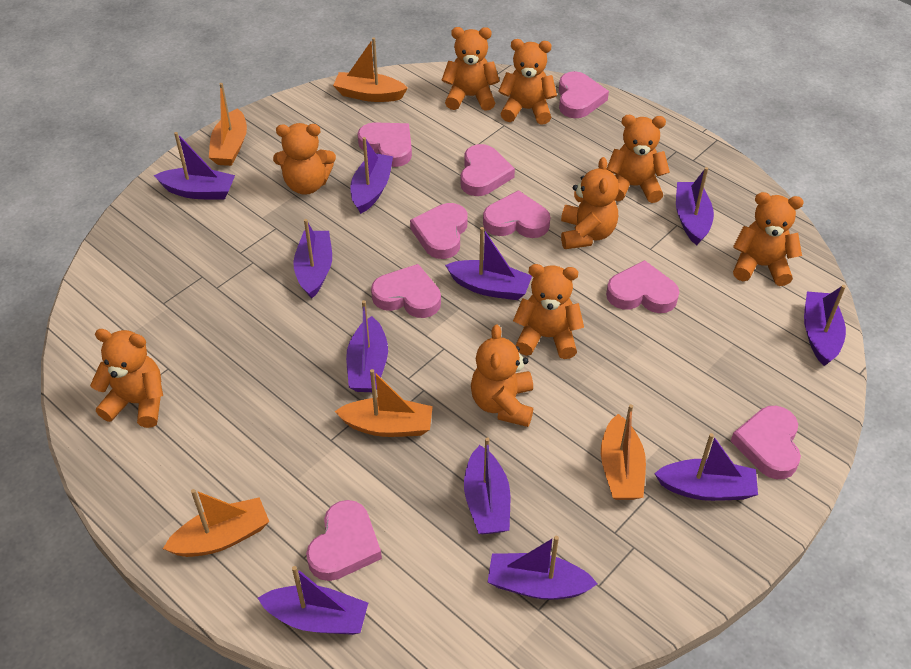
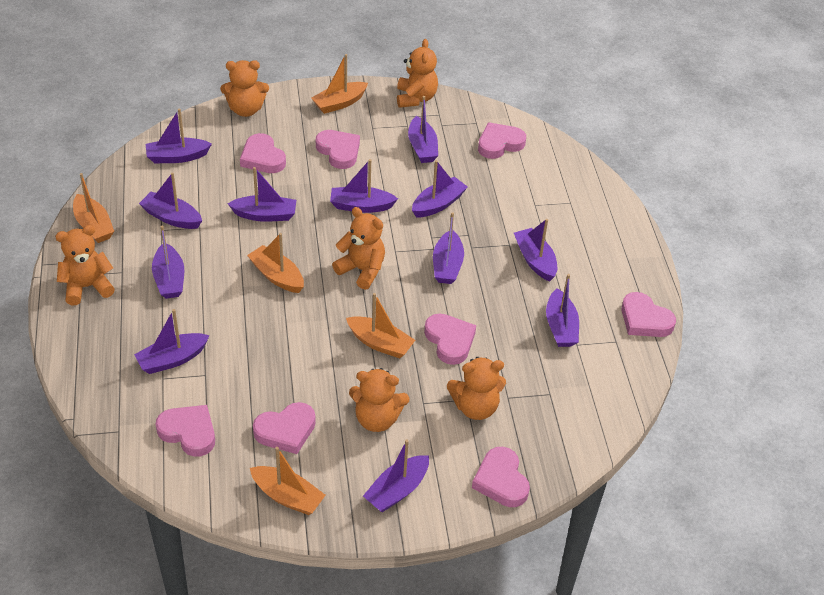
orange teddy bear: [90,329,163,428] [273,123,336,195] [442,27,500,111] [471,325,533,427] [498,39,557,125] [513,264,584,359] [561,157,619,249] [606,115,670,203] [733,192,804,286] = 9 -> [55,225,115,305] [220,60,269,117] [332,207,385,290] [349,368,409,432] [397,39,438,108] [447,357,506,420] = 6
pink heart: [306,500,382,581] [357,122,412,167] [371,264,441,318] [410,203,468,259] [461,144,515,196] [483,190,550,238] [559,71,609,118] [606,260,679,313] [731,406,801,479] = 9 -> [156,405,215,457] [240,133,286,173] [253,402,316,454] [316,130,360,169] [424,314,476,365] [472,447,530,507] [478,122,526,159] [621,292,676,337] = 8
purple boat: [154,132,235,200] [258,566,368,635] [294,219,332,299] [346,300,388,392] [350,137,393,214] [445,227,532,300] [464,437,510,534] [488,536,598,600] [654,433,758,501] [676,167,714,245] [804,285,846,366] = 11 -> [134,309,210,374] [139,172,202,229] [146,109,212,163] [152,226,184,299] [228,167,296,222] [330,159,398,213] [363,439,429,512] [408,96,438,163] [412,160,468,218] [433,212,464,284] [514,219,557,282] [546,274,579,347] = 12

